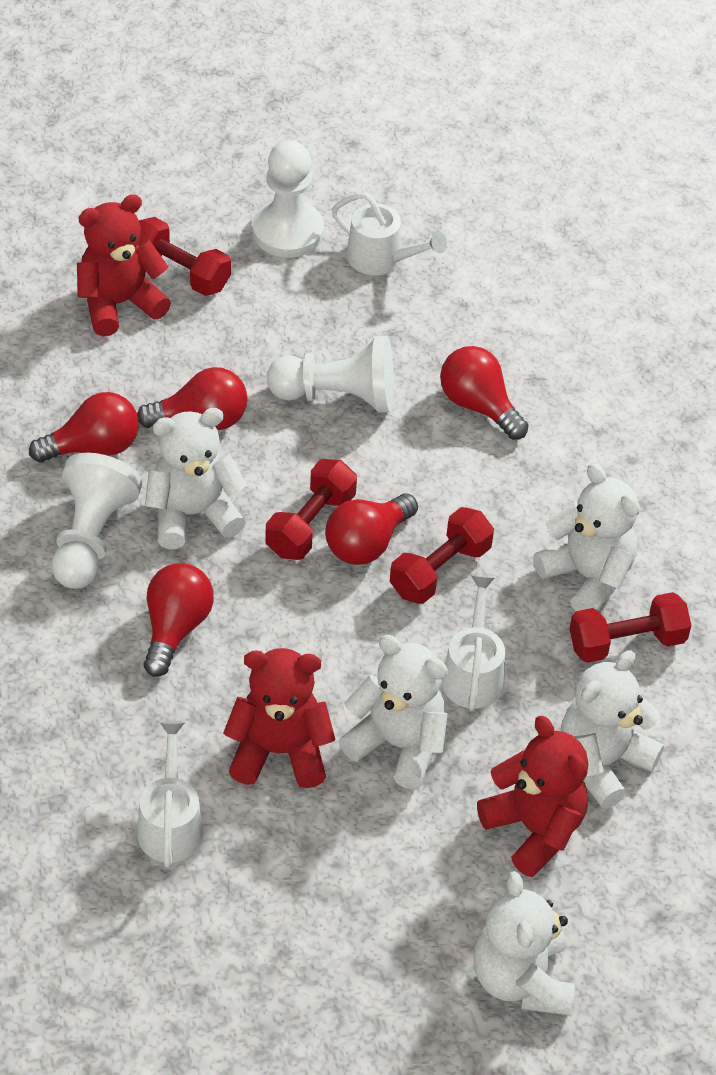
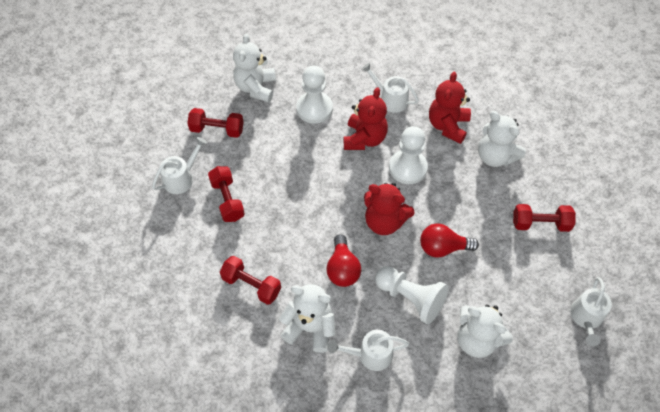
red light bulb: [29,392,139,463] [137,367,248,430] [144,563,214,677] [325,494,418,565] [440,346,529,440] = 5 -> [326,234,361,287] [420,223,479,258] = 2
white teddy bear: [145,408,247,549] [339,635,448,789] [473,871,575,1015] [533,463,640,611] [561,650,664,808] = 5 -> [233,33,276,102] [279,284,336,353] [457,305,513,358] [478,111,526,167] = 4
white watering can: [137,721,204,868] [332,193,447,275] [442,575,505,711] = 3 -> [152,137,207,194] [328,330,409,371] [361,63,419,113] [570,277,612,346] = 4

